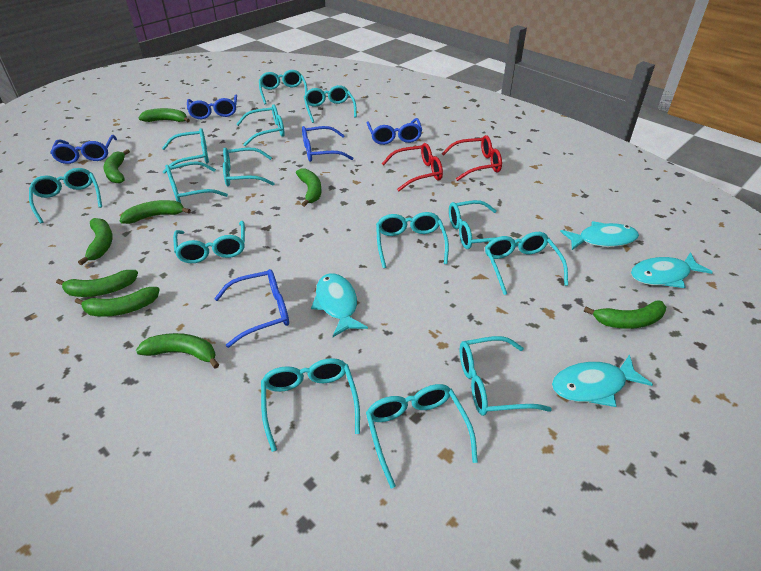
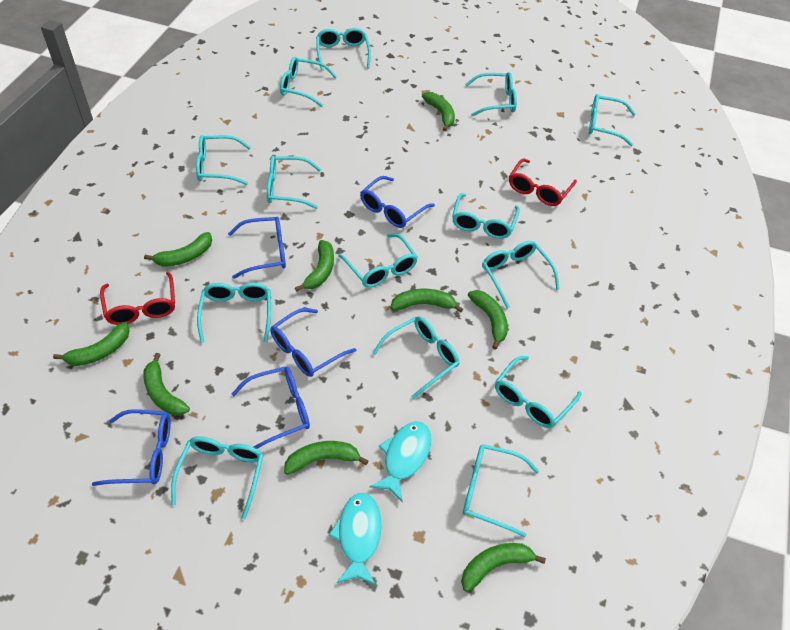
turquoise fish: [311,273,368,337] [552,355,653,407] [560,221,639,250] [631,252,713,288] = 4 -> [329,492,382,585] [369,421,432,503] = 2

